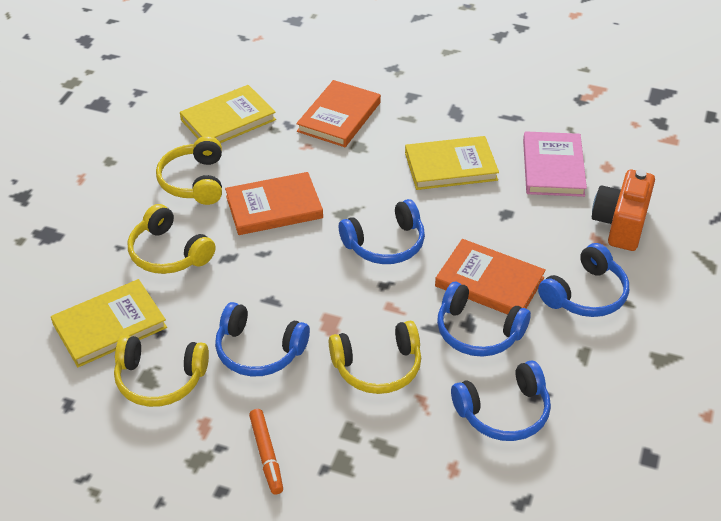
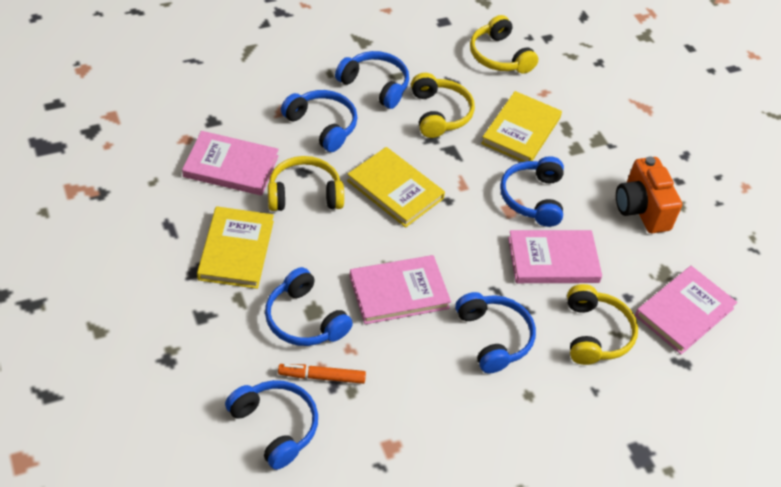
blue headphones: [215,302,310,376] [339,199,425,264] [437,282,531,357] [451,360,551,441] [538,243,629,317] = 5 -> [225,380,318,470] [265,267,353,346] [281,90,357,152] [335,51,409,109] [455,292,536,373] [500,156,564,227] = 6
orange book: [225,172,323,235] [296,80,381,147] [435,239,546,315] = 3 -> none = 0
pink book: [523,131,587,197] = 1 -> [182,131,279,196] [349,255,451,324] [508,230,602,283] [635,266,737,354] = 4

